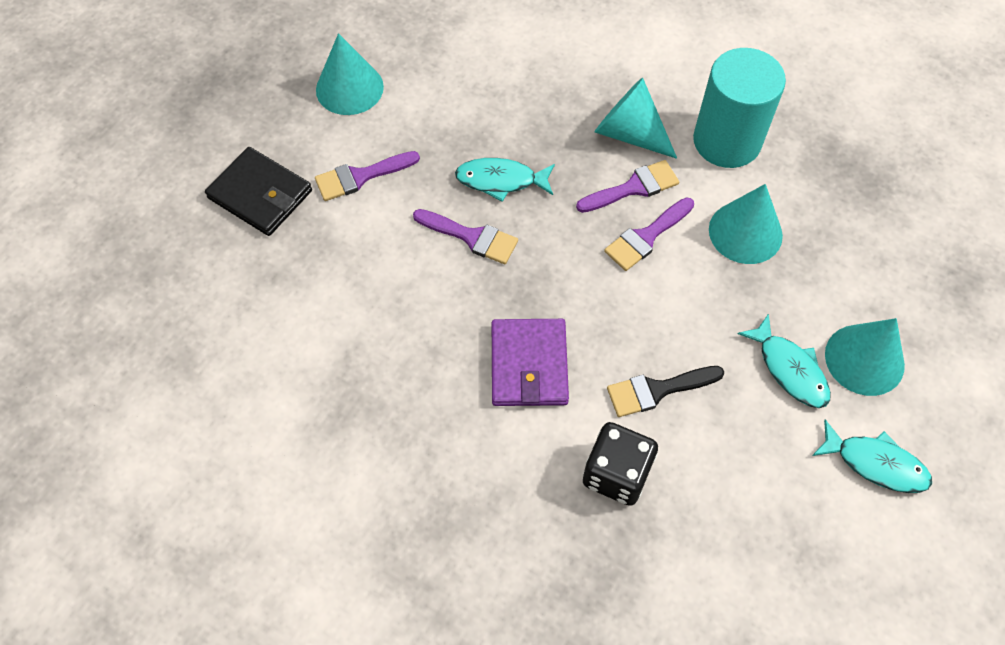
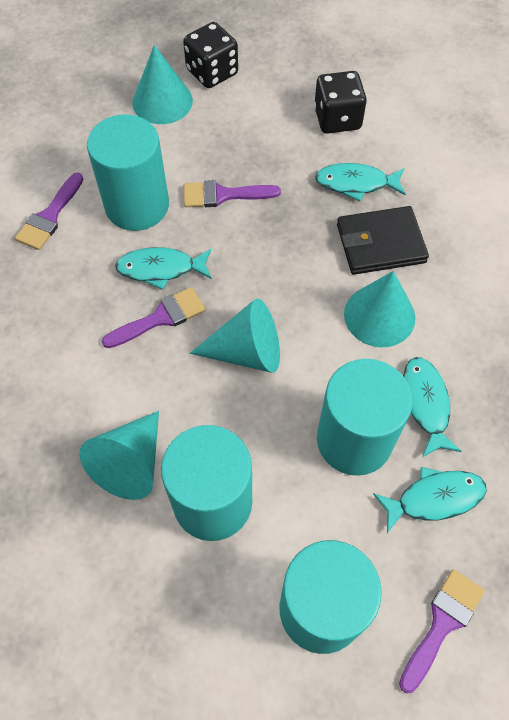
black brush: [607,366,725,417] = 1 -> none = 0
black dice: [583,422,658,506] = 1 -> [183,22,238,88] [314,71,367,134] = 2
purple wallet: [492,319,569,406] = 1 -> none = 0
turquoise cylinder: [693,48,786,168] = 1 -> [87,114,169,231] [161,425,252,541] [279,540,382,654] [317,359,413,476] = 4
turquoise fish: [455,158,555,202] [737,313,831,408] [812,420,932,493] = 3 -> [115,247,212,290] [315,163,406,201] [373,467,487,533] [403,357,462,457] = 4

